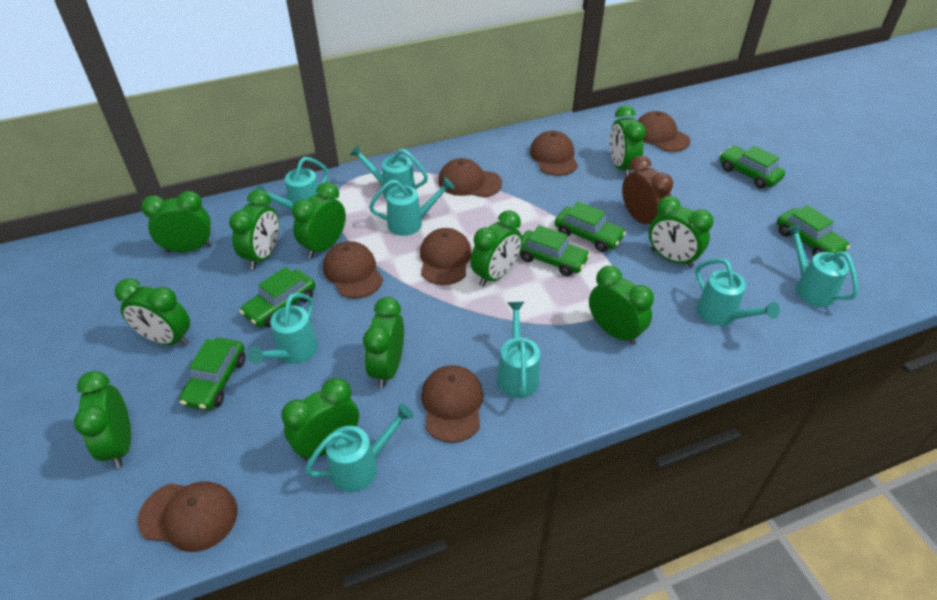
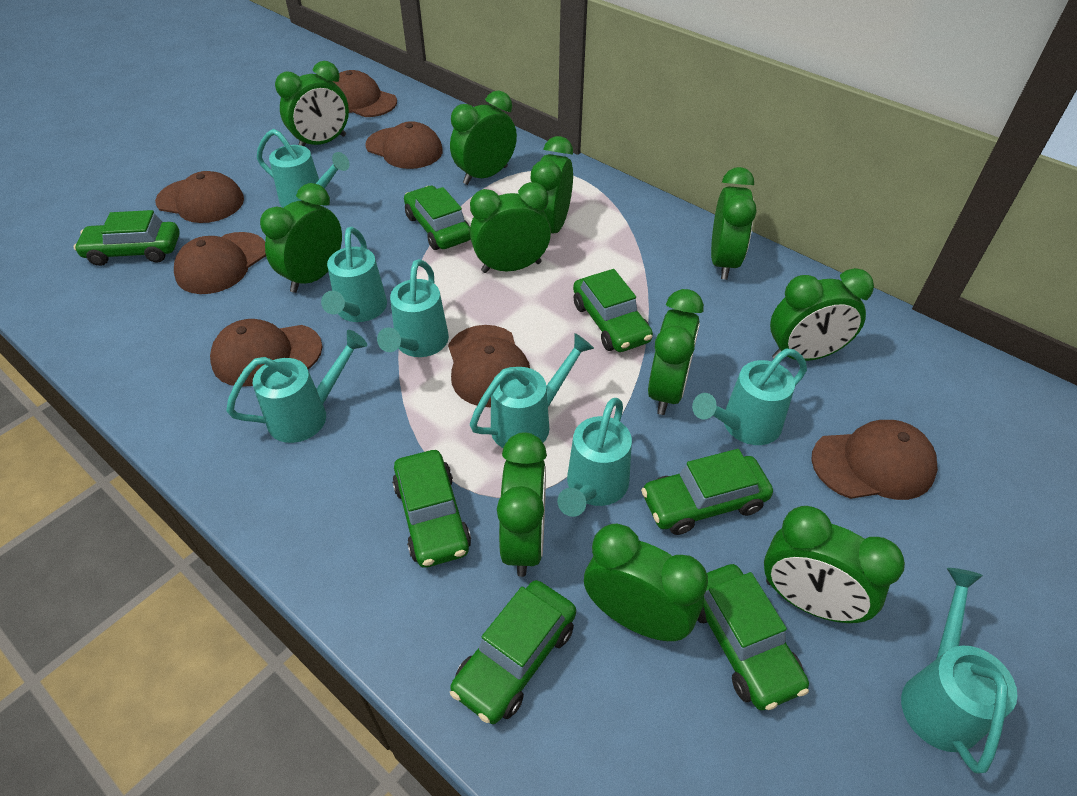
brown clock: [622,156,673,224] = 1 -> none = 0
green car: [179,338,245,410] [240,267,315,327] [520,225,590,276] [555,201,626,252] [720,146,785,188] [777,205,850,256] = 6 -> [74,210,180,266] [392,450,471,568] [404,186,471,250] [450,580,576,724] [573,269,653,352] [641,449,773,535] [697,564,809,710] = 7

